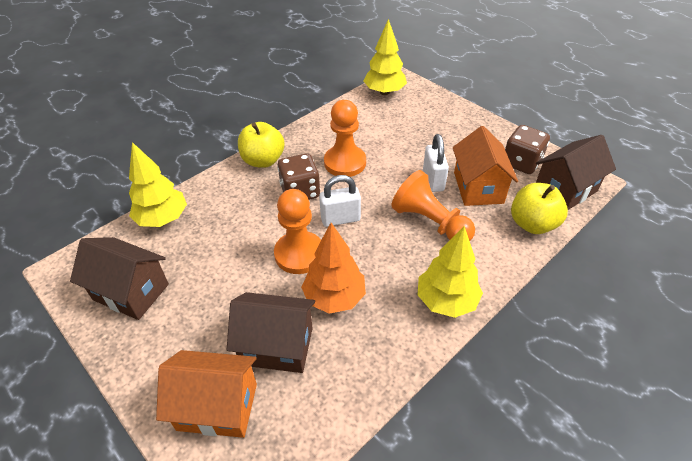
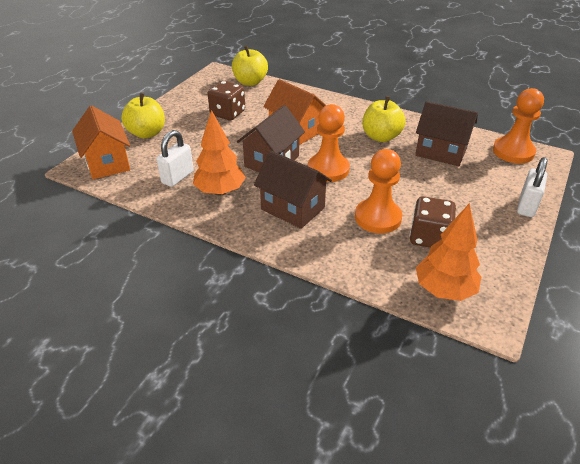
orange tree: [301,223,366,314] = 1 -> [193,110,246,196] [416,203,481,301] = 2
yellow apple: [238,122,284,168] [511,183,568,234] = 2 -> [121,93,165,138] [232,45,268,86] [363,96,406,142] = 3
yellow tree: [129,142,187,227] [363,19,407,95] [418,226,483,318] = 3 -> none = 0

